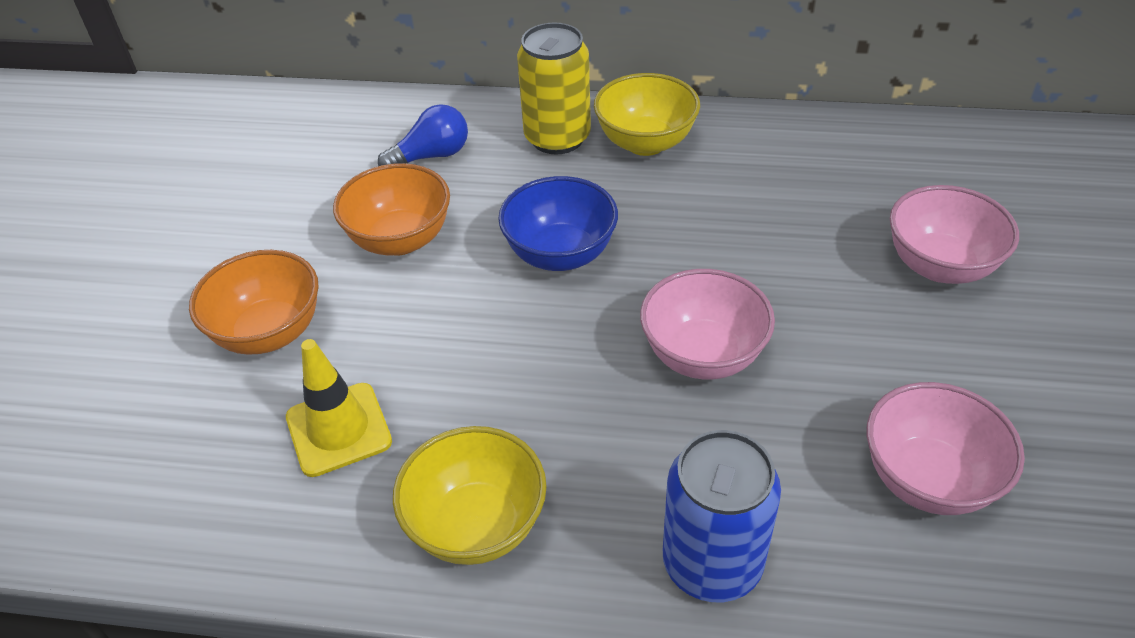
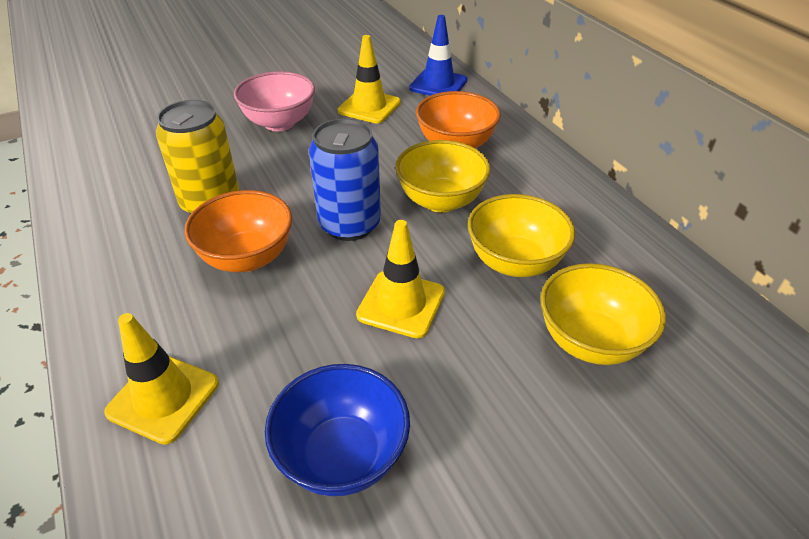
blue light bulb: [378,104,468,166] = 1 -> none = 0
blue traffic cone: none = 0 -> [409,15,467,96] = 1
pink bowl: [640,269,775,380] [866,382,1025,515] [890,185,1019,284] = 3 -> [234,71,315,131] = 1
yellow bowl: [393,426,547,565] [594,73,700,156] = 2 -> [395,140,491,213] [468,194,575,277] [540,263,666,365] = 3
yellow traffic cone: [286,339,392,477] = 1 -> [104,313,219,445] [338,35,401,124] [356,220,445,338] = 3

